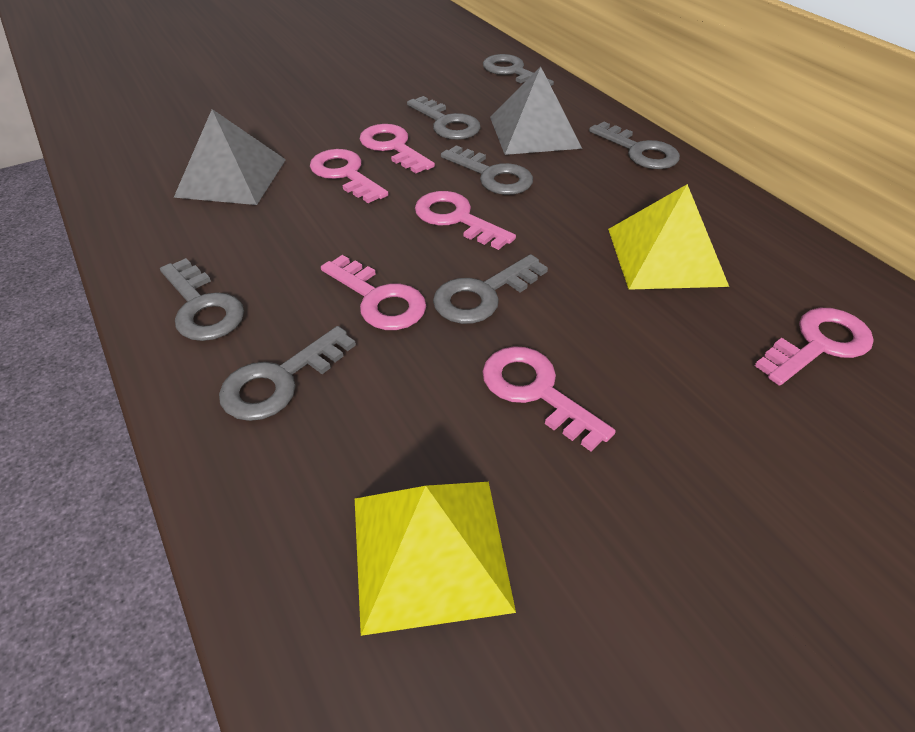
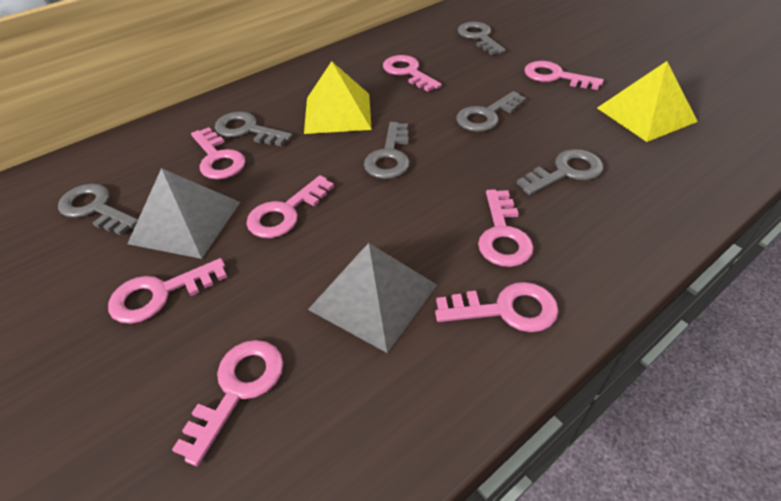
grey key: [160,258,244,341] [219,326,356,421] [407,96,481,140] [433,254,548,324] [441,145,533,195] [483,54,554,86] [589,122,680,169] = 7 -> [58,184,138,235] [215,112,292,146] [364,122,410,179] [456,91,526,132] [458,22,506,55] [517,149,604,195] = 6
pink key: [310,149,389,203] [321,255,426,330] [359,124,435,173] [415,191,516,250] [482,346,616,451] [755,308,874,386] = 6 -> [108,258,227,324] [172,340,284,466] [191,127,246,179] [246,175,334,238] [383,55,442,92] [435,282,559,332] [478,189,534,267] [524,61,604,90] = 8

